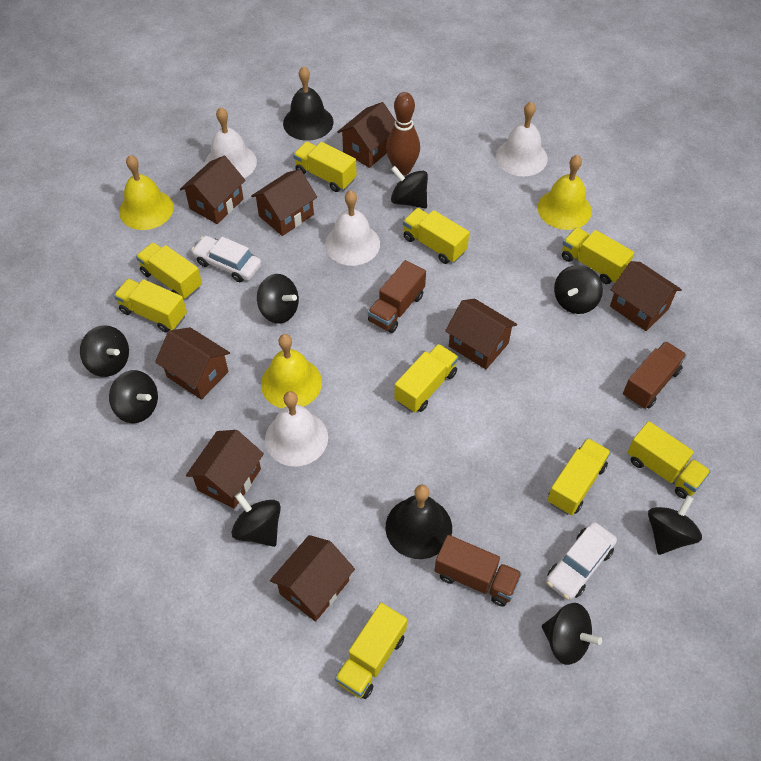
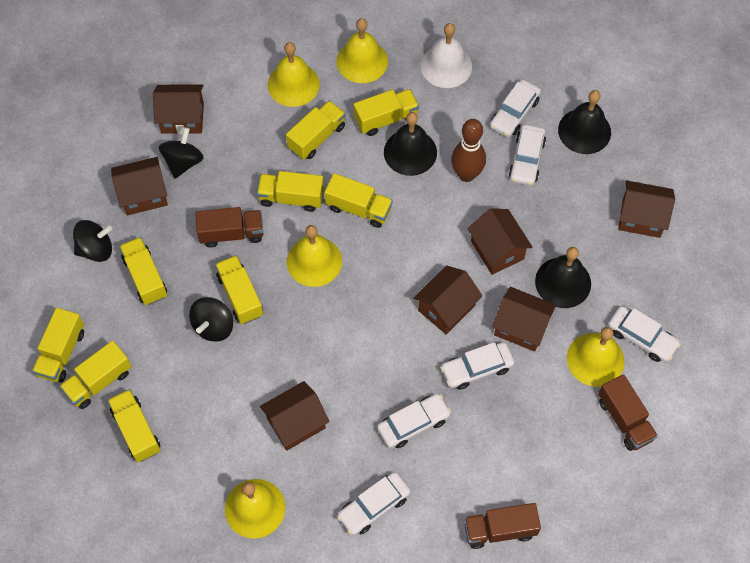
black bell: [283,66,333,141] [386,485,452,559] = 2 -> [384,112,437,176] [535,247,591,308] [558,90,611,154] = 3
black spinning top: [80,325,129,377] [109,370,158,423] [232,492,281,547] [257,274,299,324] [391,166,428,208] [542,603,602,665] [554,265,603,314] [648,495,702,555] = 8 -> [73,220,112,262] [159,127,204,179] [189,297,233,342] = 3
brown house: [155,327,230,400] [180,156,246,224] [186,430,264,509] [251,169,317,236] [270,535,355,622] [337,102,395,168] [445,299,517,369] [610,261,682,331] = 8 -> [111,157,168,215] [153,85,204,134] [260,381,330,451] [414,266,482,334] [467,209,532,275] [492,287,556,352] [618,180,675,238] = 7
white bell: [205,107,257,178] [265,391,328,467] [325,190,380,266] [496,102,548,176] = 4 -> [420,23,472,88] = 1
white car: [191,236,261,282] [546,522,617,600] = 2 -> [337,472,410,535] [377,394,451,448] [440,342,515,390] [490,79,541,137] [509,124,546,186] [608,306,681,362] = 6
yellow bell: [119,155,173,230] [261,334,322,409] [537,155,592,230] = 3 -> [225,479,285,539] [268,42,320,107] [287,225,342,287] [337,18,388,83] [567,327,624,387] = 5

